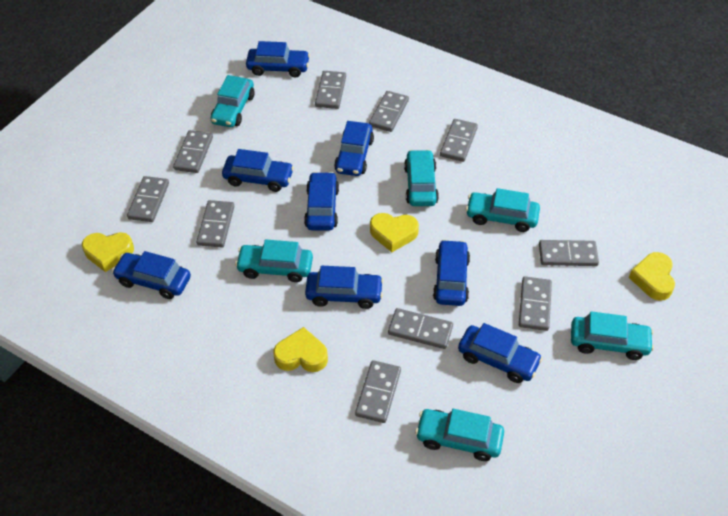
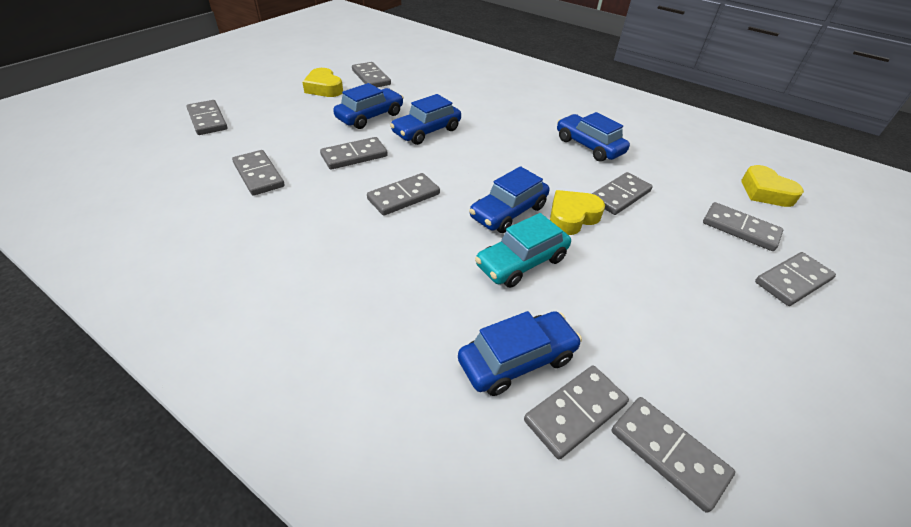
blue car: [112,251,191,299] [222,149,294,192] [246,41,310,77] [304,172,339,230] [305,266,384,309] [334,121,374,176] [433,239,470,306] [458,323,543,383] = 8 -> [333,83,404,129] [390,94,461,145] [458,311,582,396] [469,166,549,233] [557,112,630,162] = 5
turquoise car: [210,75,255,127] [235,240,313,282] [404,150,439,206] [415,409,504,461] [466,188,540,232] [571,311,654,360] = 6 -> [475,213,571,288] = 1
yellow heart: [82,232,134,272] [273,327,328,372] [370,213,419,252] [629,252,675,301] = 4 -> [302,68,343,97] [550,190,605,235] [742,165,804,207] = 3

